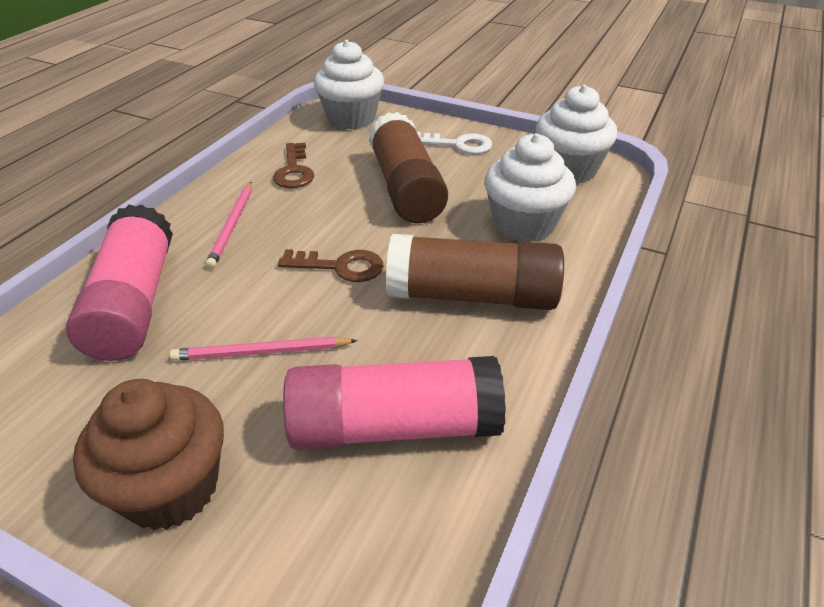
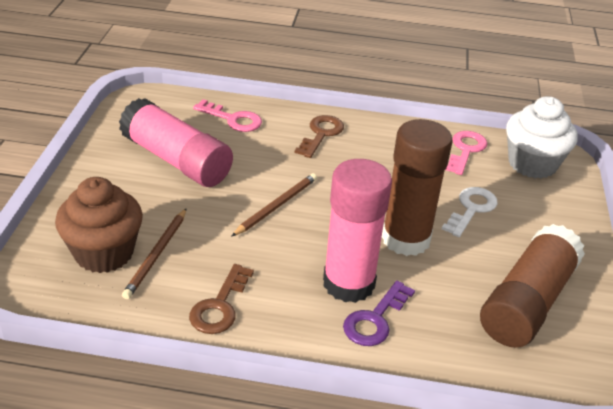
brown pencil: none = 0 -> [122,208,187,299] [231,173,317,237] = 2
pink key: none = 0 -> [193,99,262,132] [446,131,487,175] = 2
pink pencil: [170,337,358,361] [205,182,252,269] = 2 -> none = 0
purple key: none = 0 -> [343,281,415,346] = 1
white cupcake: [314,40,384,130] [485,133,576,242] [536,85,617,184] = 3 -> [506,96,578,179] = 1

